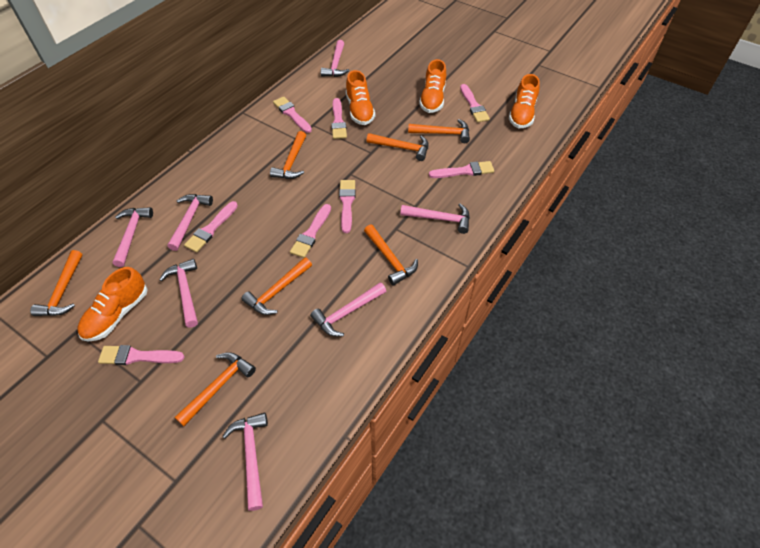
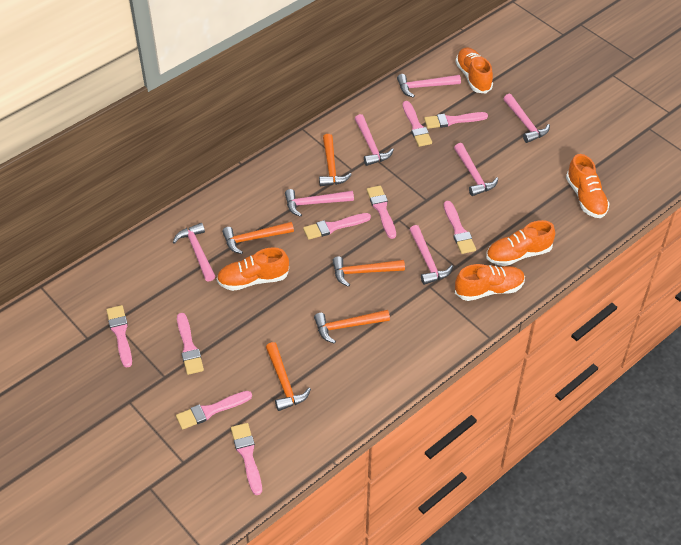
orange hammer: [30,250,83,316] [175,352,256,426] [242,257,312,315] [270,131,306,179] [364,225,418,285] [367,133,429,161] [408,119,470,143] = 7 -> [222,222,294,254] [266,342,311,411] [314,310,390,344] [319,134,352,187] [332,257,405,287] = 5
orange shoe: [78,267,148,342] [346,70,375,125] [419,59,446,113] [509,74,540,128] = 4 -> [217,247,289,291] [455,48,493,94] [455,264,525,301] [486,220,555,266] [566,154,610,218] = 5
pink brush: [98,345,185,365] [184,201,238,253] [273,97,312,133] [290,204,331,258] [331,98,347,139] [339,180,356,233] [429,161,494,178] [460,84,490,123] = 8 -> [106,305,132,368] [176,391,252,430] [177,313,204,375] [231,423,262,495] [303,213,371,240] [367,186,396,239] [403,101,432,147] [424,112,488,129] [444,201,476,254] = 9

